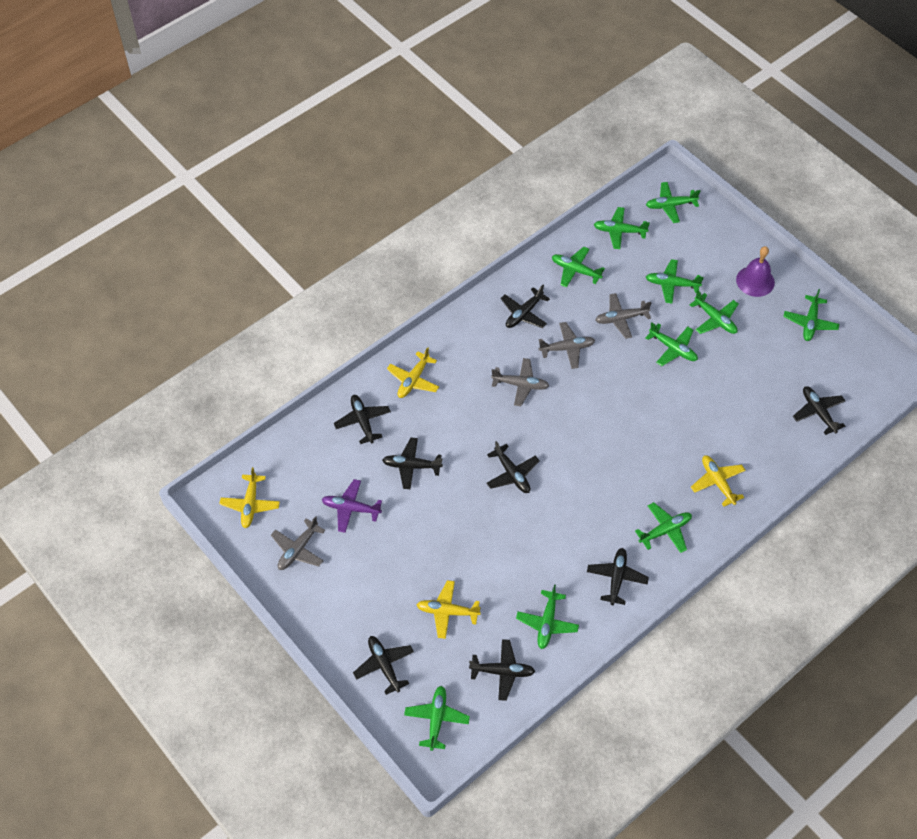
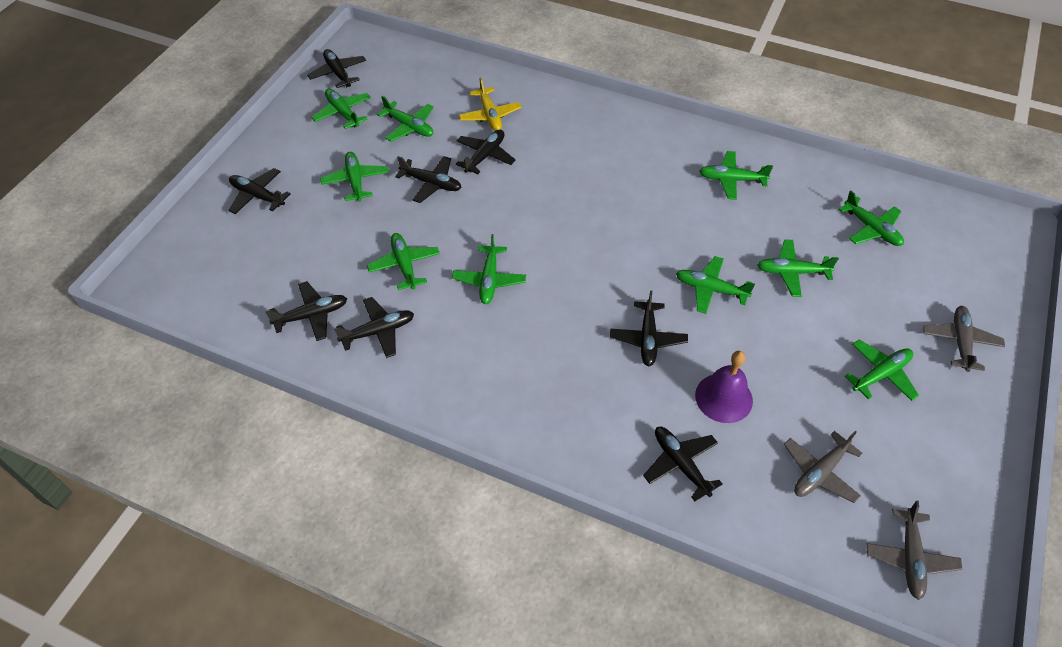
grey plane: [271,516,325,570] [491,358,549,406] [538,322,595,369] [595,293,651,339] = 4 -> [784,431,863,503] [866,500,962,600] [923,306,1005,372] = 3
purple plane: [322,479,382,533] = 1 -> none = 0
yellow plane: [219,467,280,528] [387,347,439,398] [417,580,481,639] [691,455,746,507] = 4 -> [459,77,521,131] = 1

